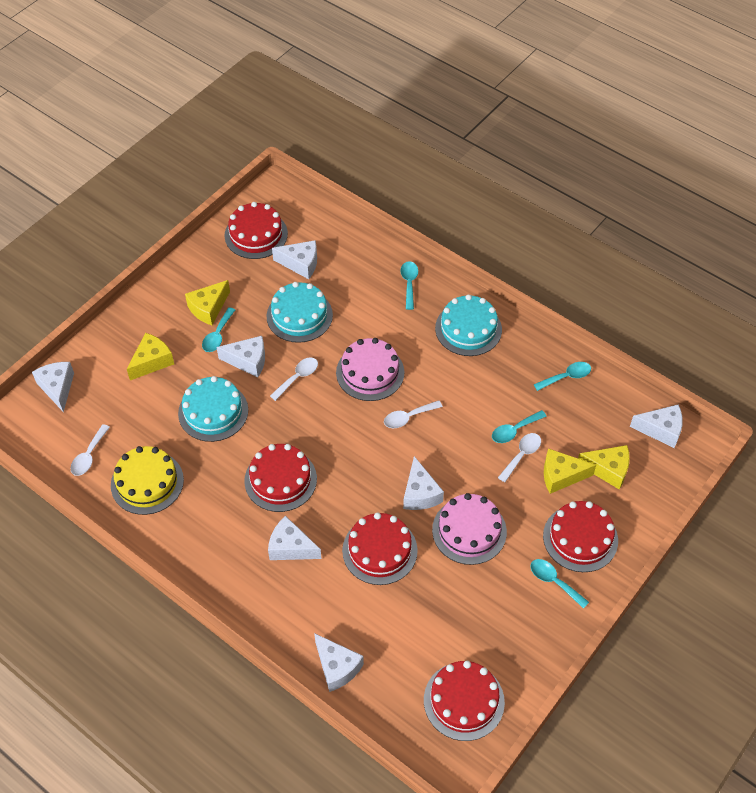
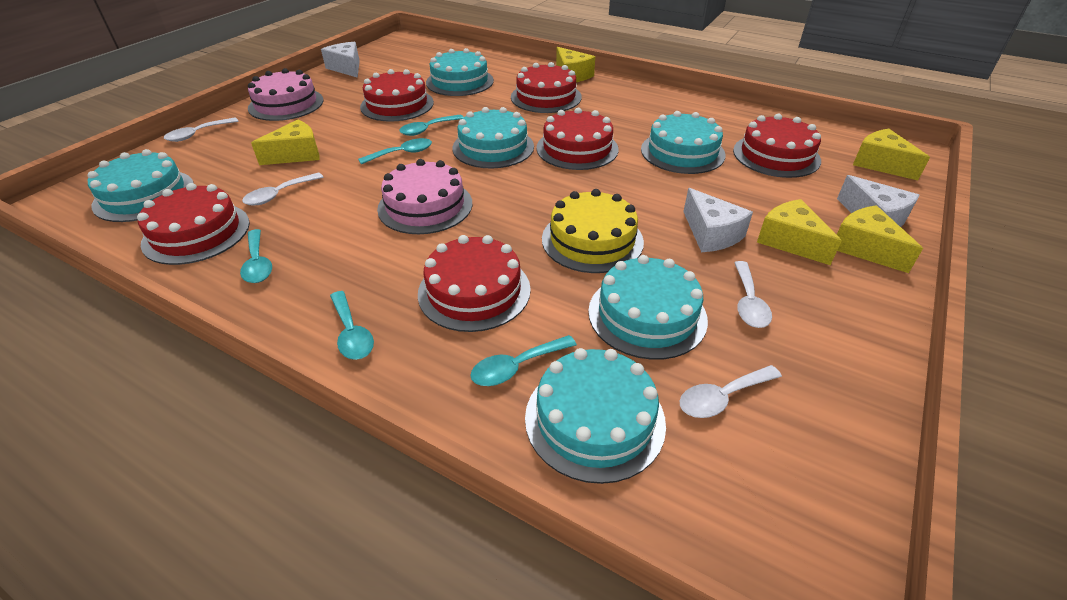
red cake: [224,202,288,259] [244,444,317,512] [342,512,418,585] [424,661,505,741] [543,501,618,572] = 5 -> [137,183,250,265] [360,69,434,122] [418,235,531,332] [511,62,582,113] [536,108,618,170] [733,114,821,178] = 6
turquoise cake: [178,376,248,442] [267,282,333,343] [435,294,502,356] = 3 -> [87,149,194,222] [426,48,494,96] [453,107,534,169] [525,348,666,484] [588,255,708,360] [641,111,726,174] = 6
white cheese: [32,362,74,412] [216,336,265,378] [268,516,321,560] [272,240,317,279] [314,633,364,692] [403,456,444,510] [630,404,683,448] = 7 -> [321,42,360,78] [683,188,753,252] [837,175,920,227] = 3
yellow cheese: [127,333,174,380] [185,280,230,325] [544,448,596,494] [578,445,630,490] = 4 -> [251,120,320,165] [556,47,595,82] [757,199,842,265] [837,205,923,273] [853,129,930,180] = 5

